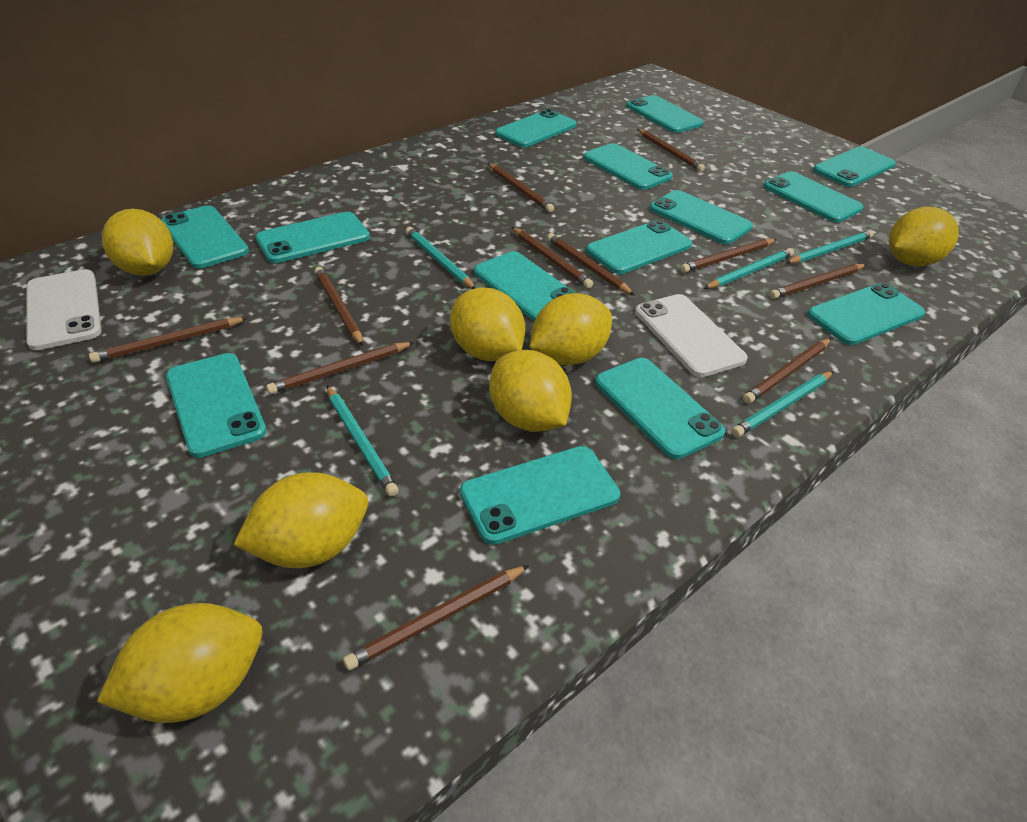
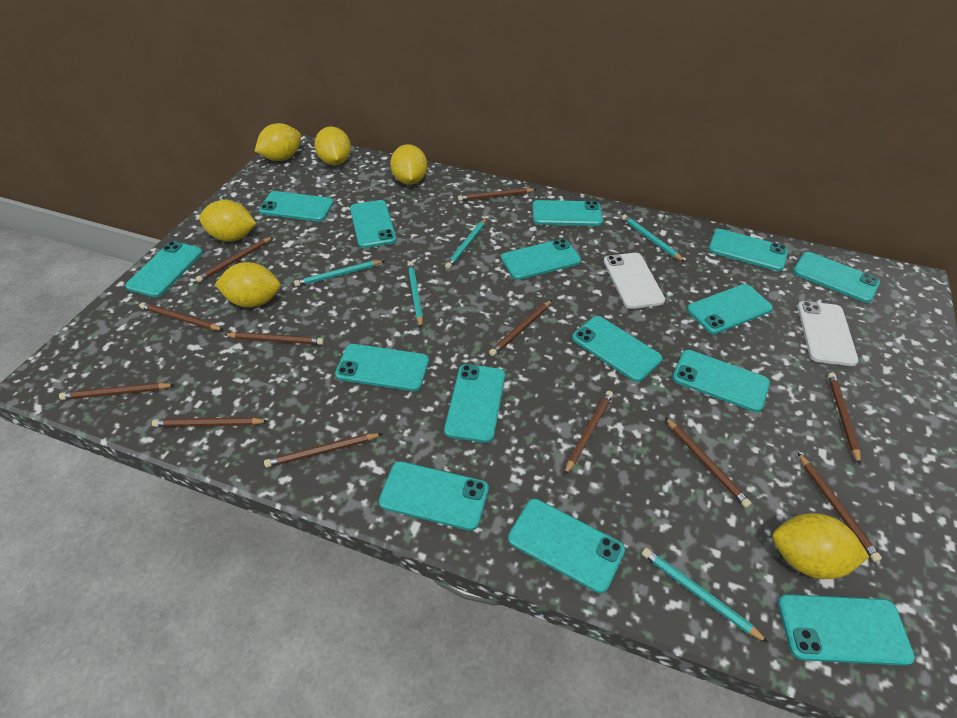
brown pencil: [89,317,247,363] [266,342,414,394] [314,267,363,346] [343,565,529,670] [488,163,554,212] [512,227,593,288] [547,233,635,296] [637,129,705,172] [680,239,777,273] [743,338,831,404] [769,264,867,299] = 11 -> [59,383,174,400] [140,302,224,330] [152,417,268,427] [196,237,273,282] [223,332,324,345] [264,433,382,468] [458,188,537,201] [489,300,552,356] [564,391,613,475] [665,417,751,508] [797,452,882,562] [828,373,861,464] = 12
turquoise phone: [161,205,249,268] [166,353,266,458] [255,212,370,263] [460,446,620,545] [474,251,575,321] [495,109,577,147] [584,143,673,190] [586,220,692,274] [595,358,725,459] [626,95,704,133] [650,190,753,244] [764,171,863,222] [807,283,925,345] [813,147,896,187] = 14 -> [125,241,203,297] [259,191,334,222] [335,344,429,391] [350,200,396,248] [379,461,489,531] [444,364,505,443] [501,239,581,280] [508,499,625,593] [532,200,603,226] [572,316,662,382] [673,350,770,412] [687,284,773,334] [708,229,788,271] [778,594,915,666] [793,252,880,303] = 15
yellow lemon: [97,603,262,723] [102,209,173,276] [233,472,368,568] [450,287,525,361] [489,350,572,432] [529,293,612,365] [889,207,959,266] = 7 -> [199,200,256,242] [215,262,280,308] [255,123,301,161] [314,127,351,165] [390,144,427,185] [772,513,869,579] = 6

